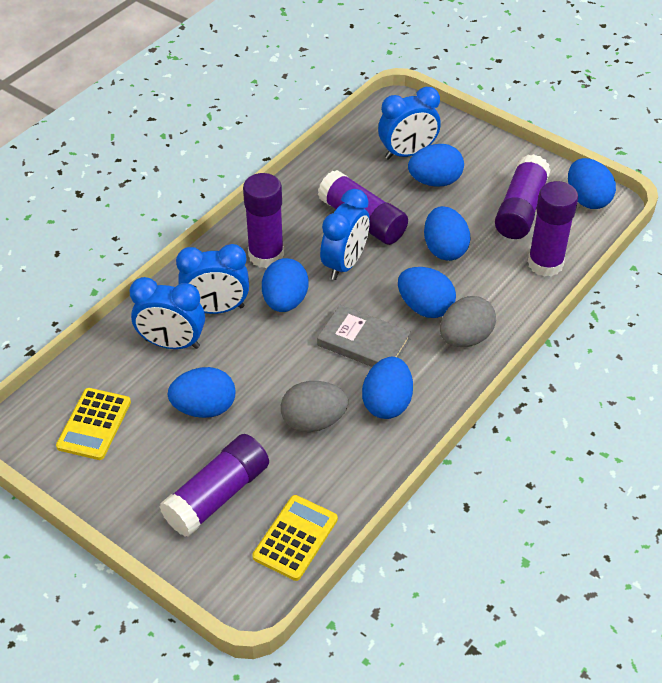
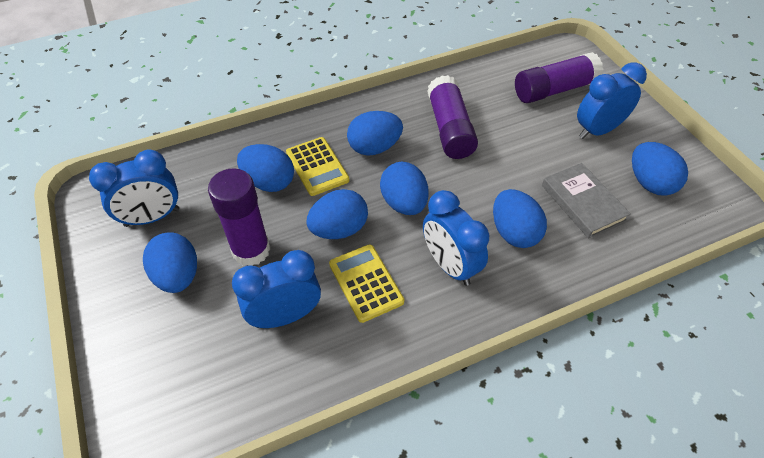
grey egg: [281,381,348,432] [440,296,496,347] = 2 -> none = 0
purple glue stick: [159,434,269,537] [243,173,284,268] [318,170,408,245] [495,154,551,239] [528,181,578,277] = 5 -> [208,168,270,266] [427,75,478,159] [515,52,604,103] = 3

